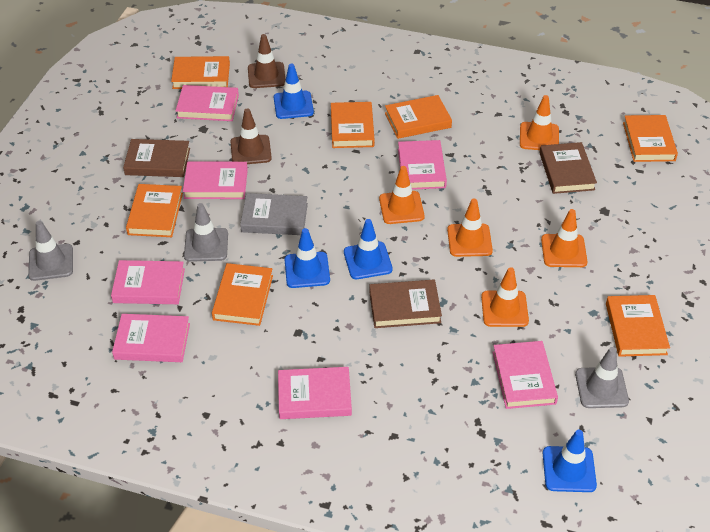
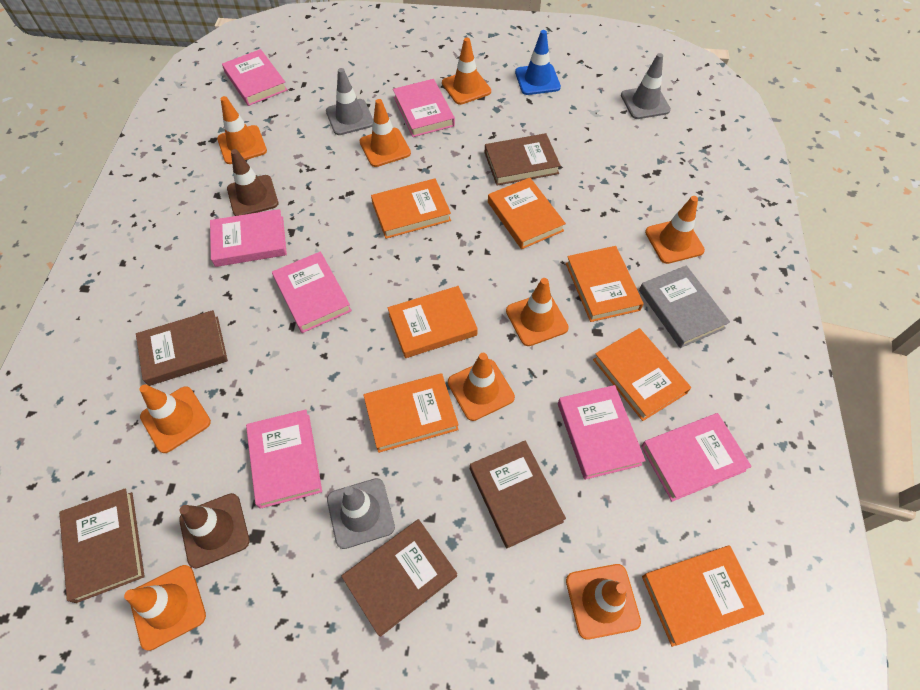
blue traffic cone: [274,64,314,119] [285,228,330,288] [344,219,393,279] [543,430,597,492] = 4 -> [515,30,561,95] = 1
brown book: [123,139,190,177] [369,280,442,328] [539,142,597,194] = 3 -> [59,488,145,603] [136,310,228,386] [341,519,457,637] [470,440,566,548] [484,133,561,186] = 5
orange traffic cone: [379,166,425,224] [447,199,493,257] [481,267,529,327] [520,95,559,150] [541,209,587,267] = 5 -> [124,565,206,651] [140,384,211,453] [217,96,267,164] [359,99,411,167] [442,38,491,105] [448,353,515,421] [506,278,569,346] [566,564,641,640] [645,196,705,264] = 9

